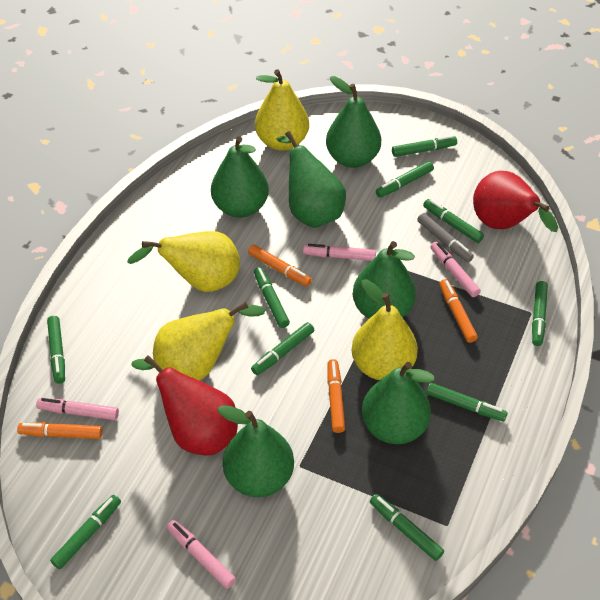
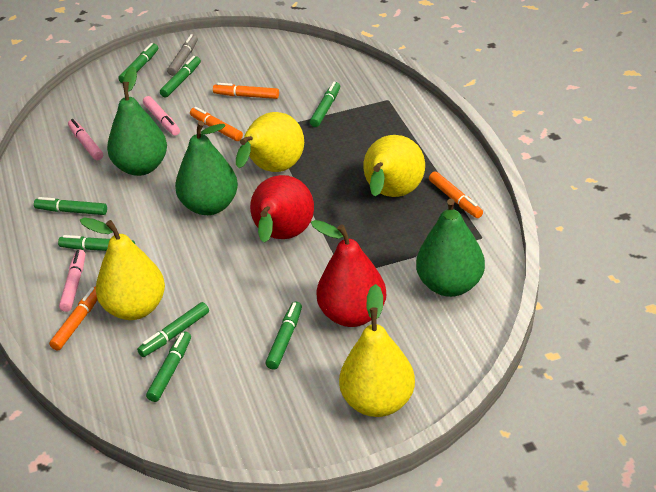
green marker: [47,316,65,384] [50,495,121,569] [251,322,314,375] [254,267,290,328] [370,494,444,561] [376,161,434,197] [392,135,457,157] [423,199,484,243] [426,383,508,421] [532,281,548,346] = 10 -> [34,197,107,215] [58,235,135,251] [118,43,158,83] [137,302,209,357] [146,331,191,402] [160,56,201,98] [266,301,302,370] [310,82,340,127] = 8
green pear: [211,136,269,218] [217,405,294,497] [276,131,346,228] [326,76,381,168] [353,241,416,319] [362,362,434,444] = 6 -> [107,66,167,176] [175,121,238,215] [416,199,485,297] = 3
pink marker: [36,398,119,420] [167,520,236,589] [303,244,376,261] [430,242,481,297] = 4 -> [59,249,85,312] [68,119,103,160] [143,96,180,136] = 3

